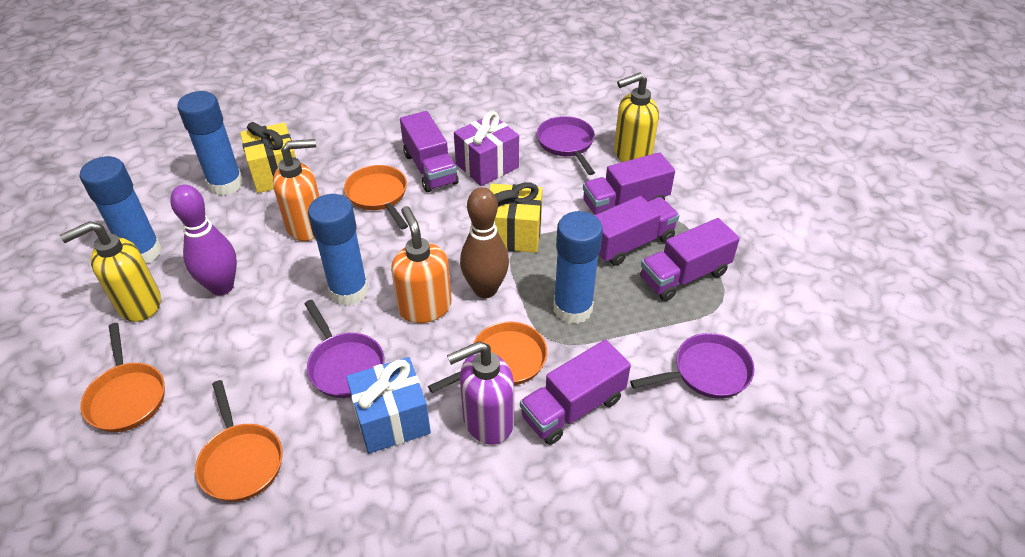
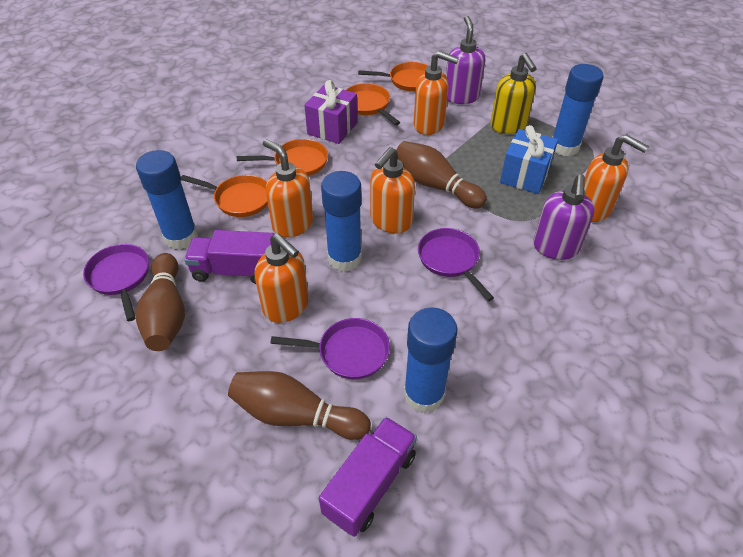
brown bowling pin: [460,187,509,298] = 1 -> [135,253,185,351] [228,371,371,440] [396,141,487,209] = 3
orange soap dispenser: [273,139,320,241] [391,206,452,323] = 2 -> [255,234,309,323] [263,139,313,238] [370,147,415,233] [414,51,459,135] [584,134,649,222] = 5
purple bowling pin: [170,185,237,295] = 1 -> none = 0
purple soap dispenser: [447,341,514,445] = 1 -> [446,16,485,104] [533,174,595,260] = 2
purple truck: [400,111,459,192] [520,340,631,445] [583,152,675,215] [595,196,680,266] [640,218,740,301] = 5 -> [184,230,275,284] [319,417,417,537] = 2
yellow gift: [240,122,296,193] [489,182,543,253] = 2 -> none = 0
yellow soap dispenser: [60,221,161,322] [614,72,659,162] = 2 -> [491,53,537,134] = 1

